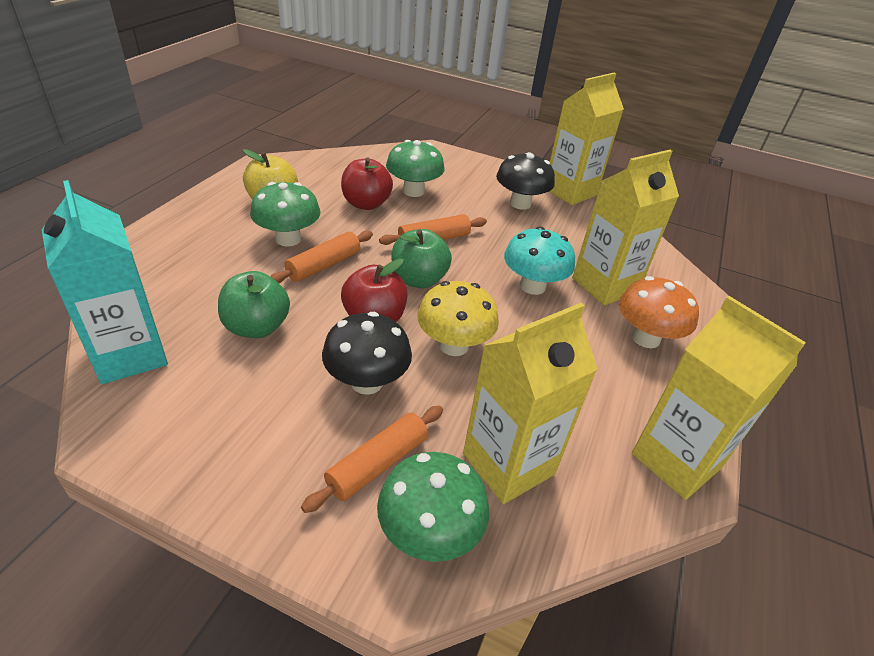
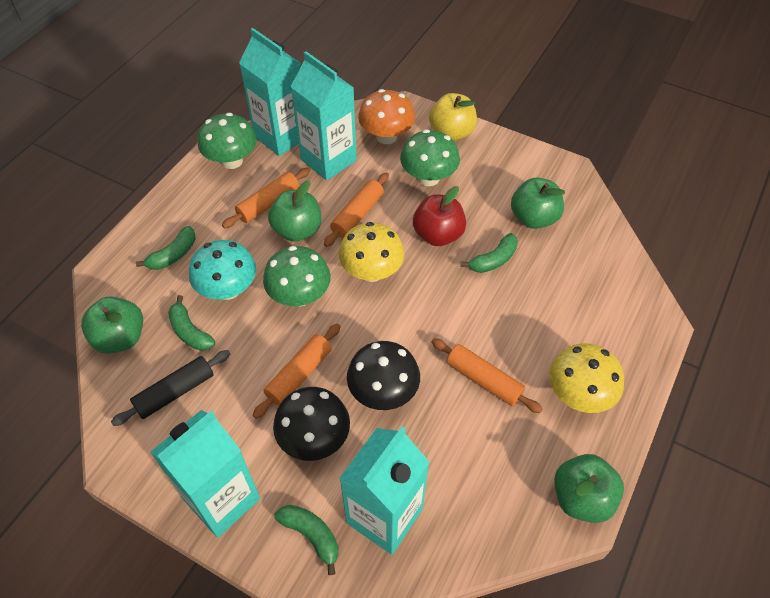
black rolling pin: none = 0 -> [111,350,230,426] = 1
green apple: [218,271,290,338] [392,229,452,288] = 2 -> [81,296,143,354] [268,181,321,242] [511,178,565,229] [554,454,624,523] = 4
green banana: none = 0 -> [136,226,196,270] [168,295,215,351] [274,505,338,575] [461,233,518,273] = 4
orange rolling pin: [270,231,373,283] [301,406,443,513] [379,214,487,245] = 3 -> [222,168,311,228] [253,324,340,419] [324,172,389,247] [431,338,543,413] = 4
red apple: [341,158,393,210] [341,258,407,322] = 2 -> [413,186,466,246] = 1
turquoise carton: [42,180,168,384] = 1 -> [150,410,260,538] [239,28,301,156] [291,51,357,180] [340,427,429,555] = 4
yellow carton: [463,303,598,504] [549,72,624,205] [572,150,679,305] [632,296,806,500] = 4 -> none = 0
yellow mushroom: [417,281,499,356] = 1 -> [339,222,405,282] [549,343,624,413] = 2

